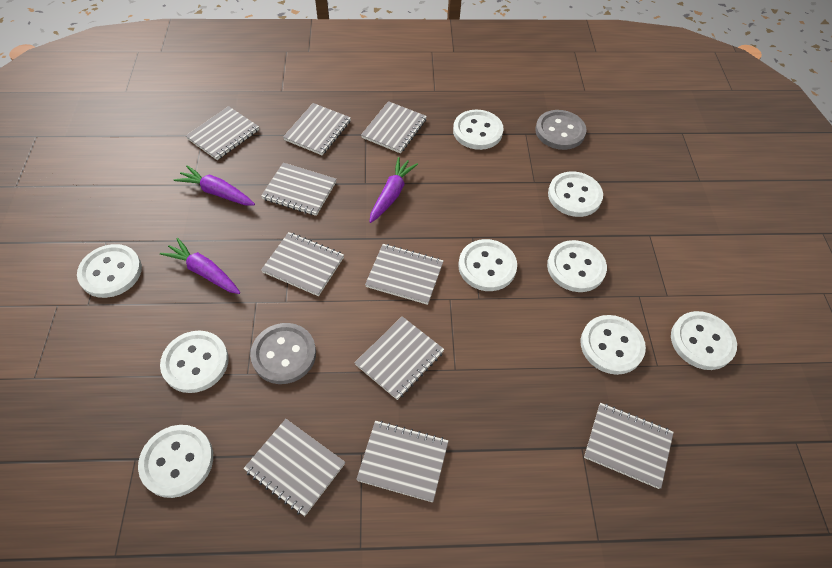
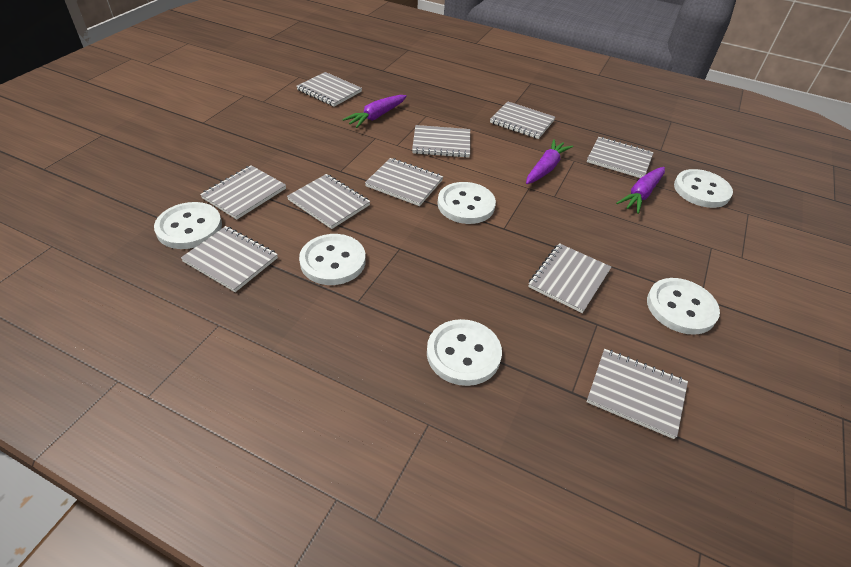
grey button: [250,323,316,384] [535,110,586,150] = 2 -> none = 0
white button: [77,244,142,298] [138,425,213,498] [160,331,229,393] [453,110,503,150] [459,239,517,291] [547,240,607,292] [548,171,603,217] [580,315,646,375] [671,311,737,370] = 9 -> [154,202,222,249] [299,234,366,285] [427,319,502,386] [437,182,496,224] [647,278,720,335] [674,169,733,208] = 6

